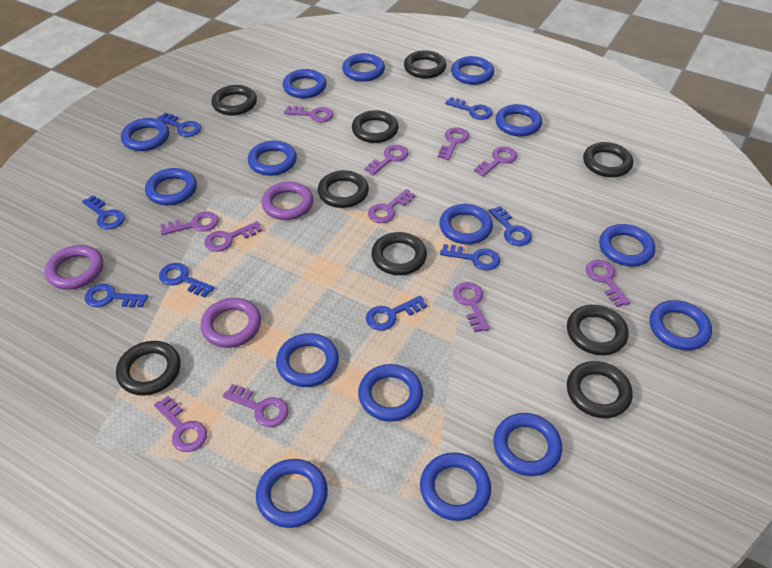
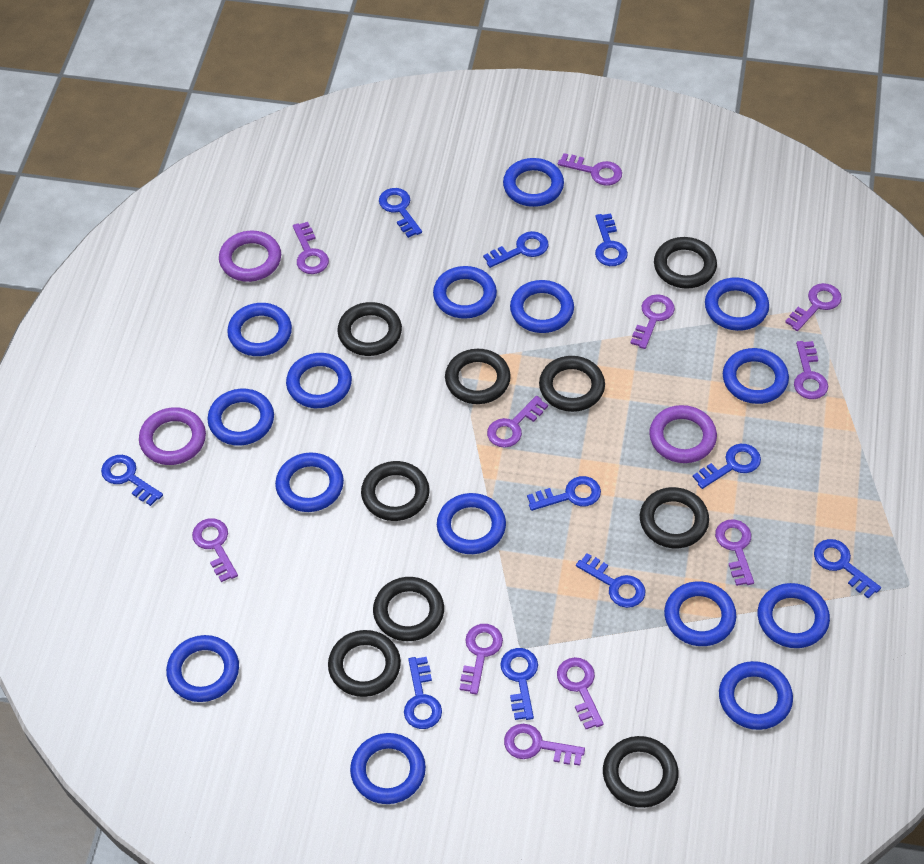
blue key: [82,195,125,229] [85,284,148,308] [157,113,201,137] [159,263,214,298] [366,296,427,331] [440,244,500,270] [445,97,492,120] [489,206,532,246] = 8 -> [101,455,163,506] [379,188,422,238] [404,657,442,729] [483,231,548,268] [500,648,538,720] [527,476,601,511] [576,553,645,608] [595,213,628,266] [693,444,761,489] [814,539,881,599] = 10

